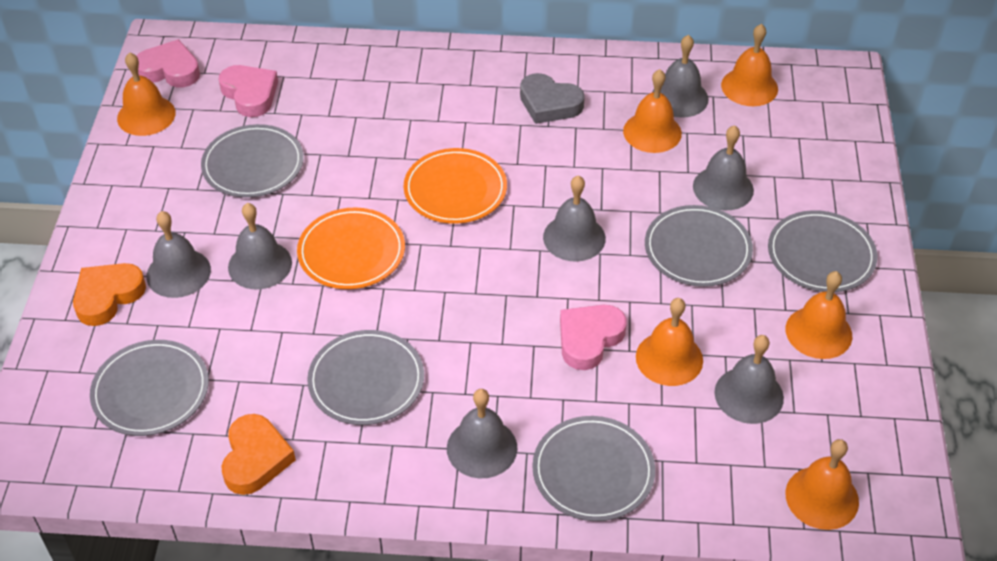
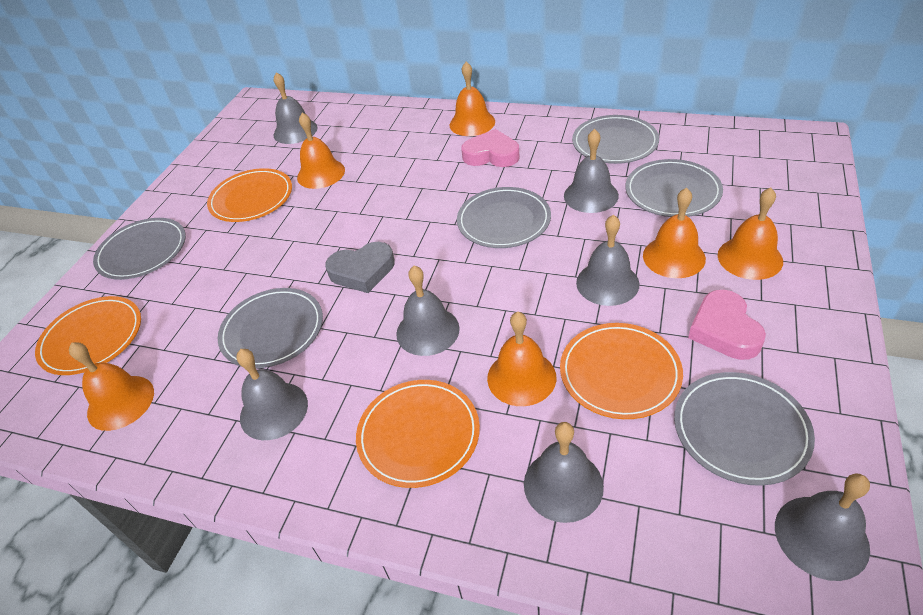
orange heart: [73,263,146,326] [221,414,296,495] = 2 -> none = 0
orange plate: [297,207,405,289] [403,148,507,224] = 2 -> [35,296,141,375] [207,168,292,222] [356,380,480,488] [560,323,683,419] = 4
pink heart: [136,39,200,87] [219,65,278,117] [560,305,627,370] = 3 -> [461,129,520,167] [688,290,766,360] = 2

